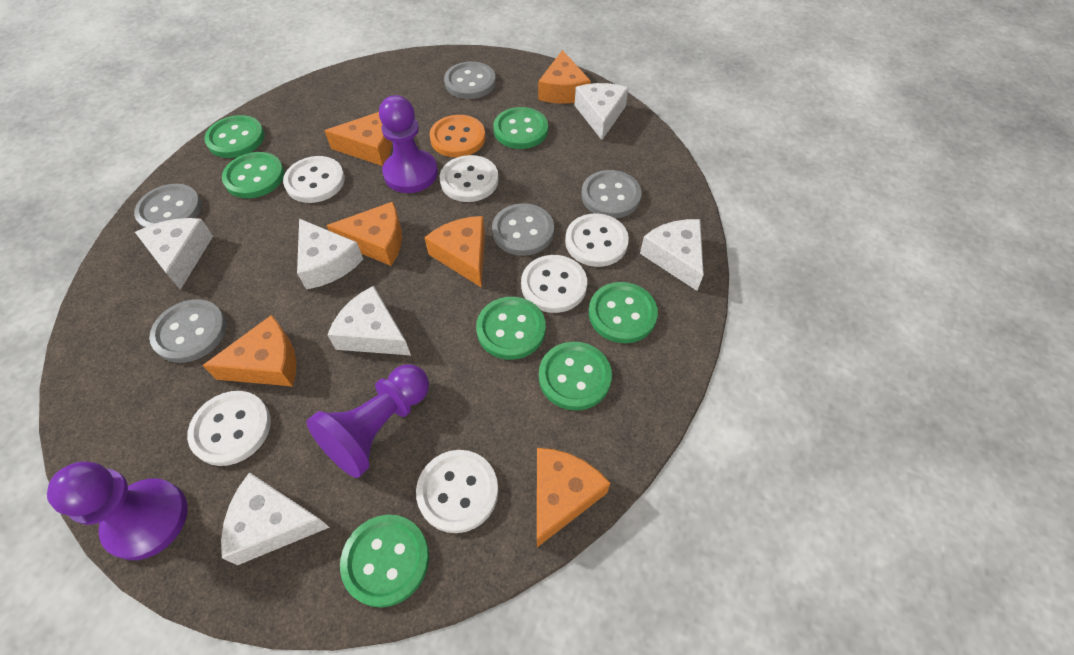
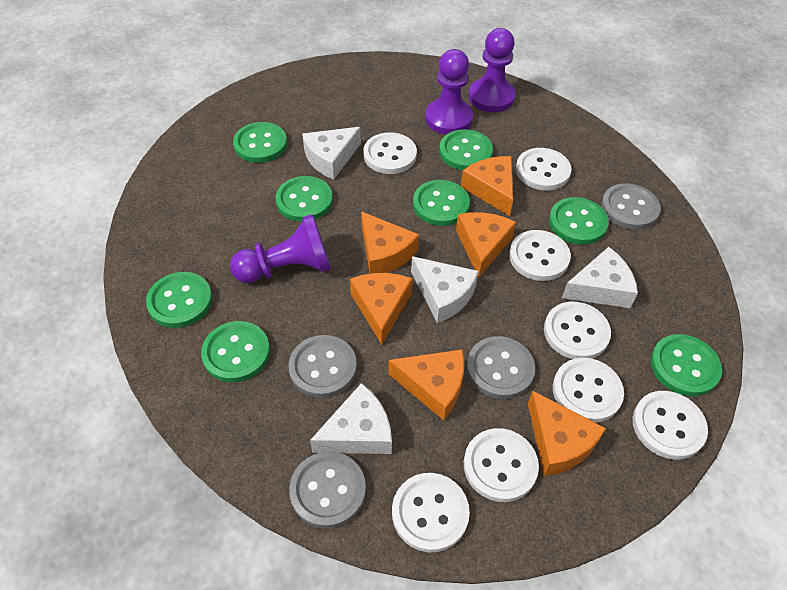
green button: [204,115,265,158] [222,152,284,198] [340,515,429,608] [476,297,546,360] [493,107,548,149] [539,342,612,410] [589,282,658,343] = 7 -> [146,272,212,328] [201,321,270,382] [233,122,287,163] [275,176,333,222] [413,180,470,226] [439,129,493,170] [549,197,609,245] [650,334,722,396] = 8
grey button: [134,184,202,228] [149,299,226,363] [444,61,496,99] [492,203,554,256] [581,170,642,218] = 5 -> [288,335,357,398] [289,451,366,529] [467,336,535,399] [601,183,661,230] = 4
orange button: [430,115,486,157] = 1 -> none = 0
white button: [187,391,271,466] [283,156,345,203] [416,450,498,533] [440,155,499,202] [521,255,587,313] [565,213,629,267] = 6 -> [363,132,417,174] [392,473,470,552] [464,428,539,502] [509,230,571,281] [516,148,572,190] [544,302,611,359] [553,358,624,423] [633,391,708,460] = 8
white cheese: [135,218,213,290] [221,472,330,565] [297,219,363,289] [327,286,411,355] [575,83,628,140] [640,219,704,291] = 6 -> [302,127,361,180] [310,383,392,454] [411,256,479,323] [562,247,638,308] = 4

